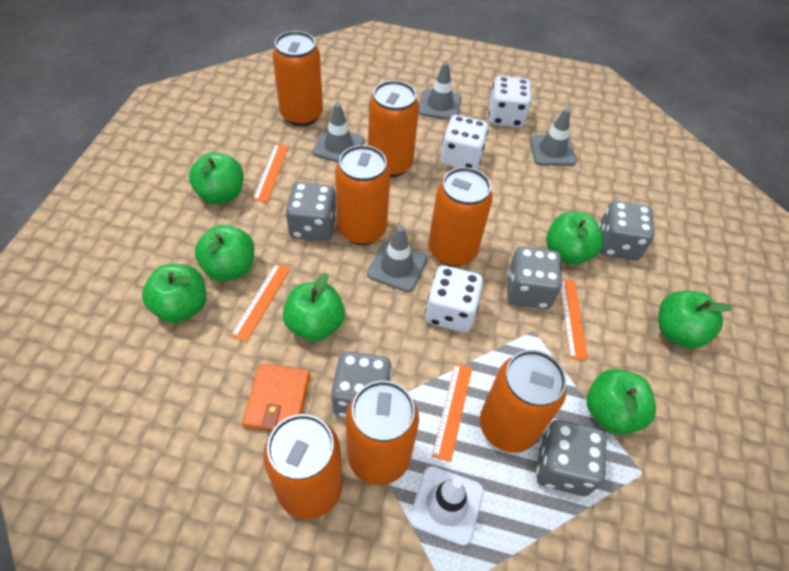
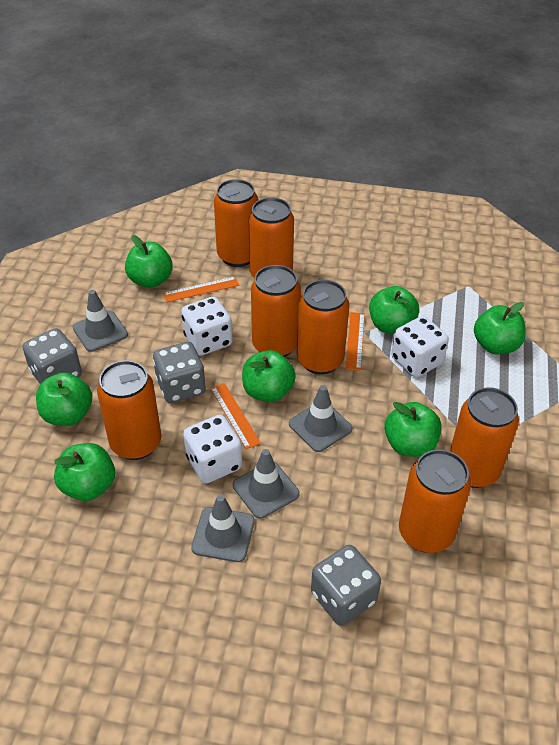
grey dice: [285,182,337,241] [331,351,392,417] [507,247,562,309] [536,420,607,496] [598,201,655,260] = 5 -> [23,328,82,384] [153,342,206,403] [311,545,381,626] = 3
orange ruler: [231,263,290,342] [253,144,289,202] [432,363,472,462] [560,280,588,360] = 4 -> [163,277,239,302] [210,383,261,449] [346,312,365,371] = 3
orange wallet: [242,364,310,431] = 1 -> none = 0
white traffic cone: [409,466,484,546] = 1 -> none = 0

